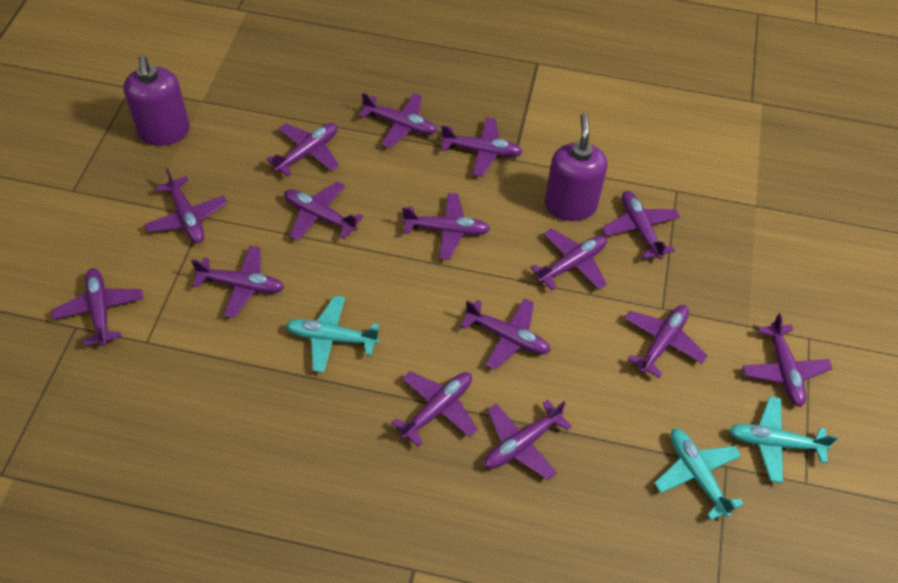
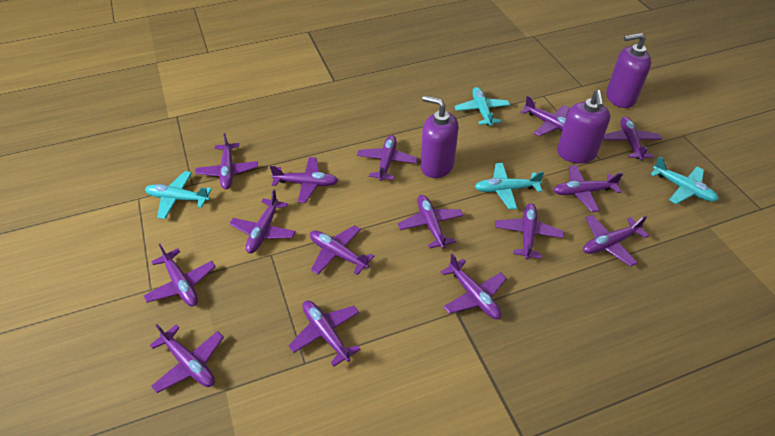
purple soap dispenser: [124,55,190,146] [544,113,608,221] = 2 -> [420,95,459,178] [557,90,610,163] [606,33,651,108] = 3
turquoise plane: [286,295,379,373] [654,429,744,520] [729,396,838,483] = 3 -> [145,171,212,219] [454,87,510,126] [475,163,544,210] [650,157,719,204] = 4

